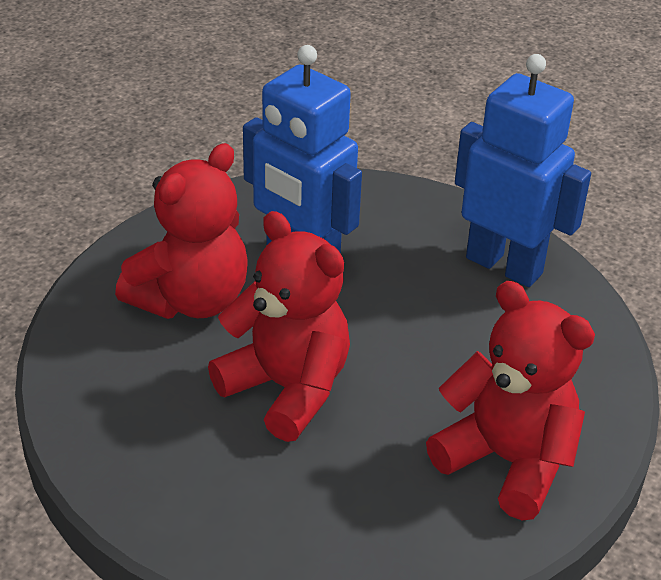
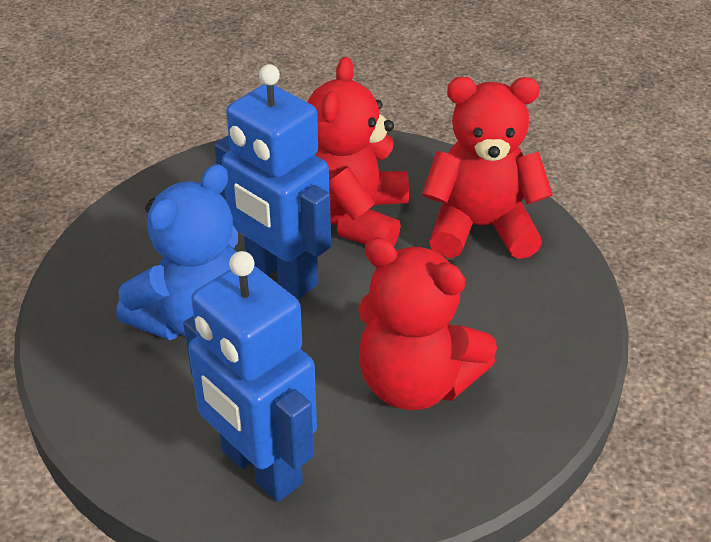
blue teddy bear: none = 0 -> [116,164,238,340] = 1

